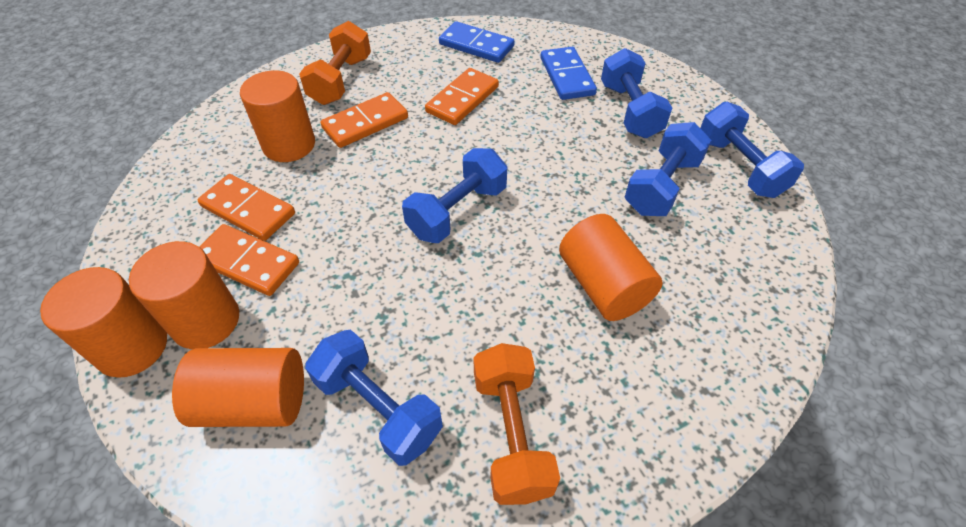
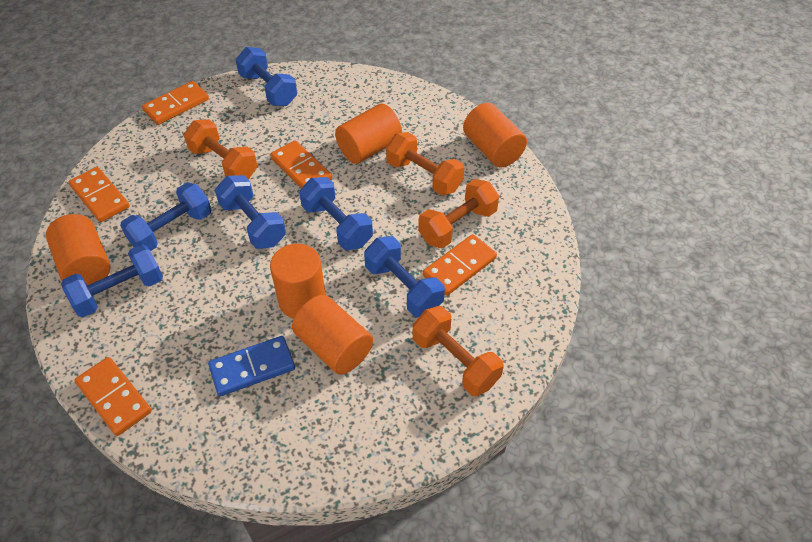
blue domino: [439,21,515,63] [540,47,597,100] = 2 -> [208,336,295,396] = 1
blue dumbbell: [305,330,443,466] [402,148,508,243] [601,48,672,138] [625,122,711,216] [700,102,804,198] = 5 -> [61,244,163,317] [120,182,212,251] [215,175,286,249] [235,47,297,106] [299,177,373,250] [364,236,445,317] = 6
orange domino: [198,174,295,241] [200,224,299,296] [320,92,408,148] [425,68,499,125] = 4 -> [69,167,130,222] [74,357,152,436] [142,81,209,125] [270,140,332,188] [423,234,497,296] = 5
orange dumbbell: [299,21,371,105] [473,343,560,505] = 2 -> [184,119,257,180] [386,132,464,196] [413,306,504,396] [418,179,499,249] = 4

